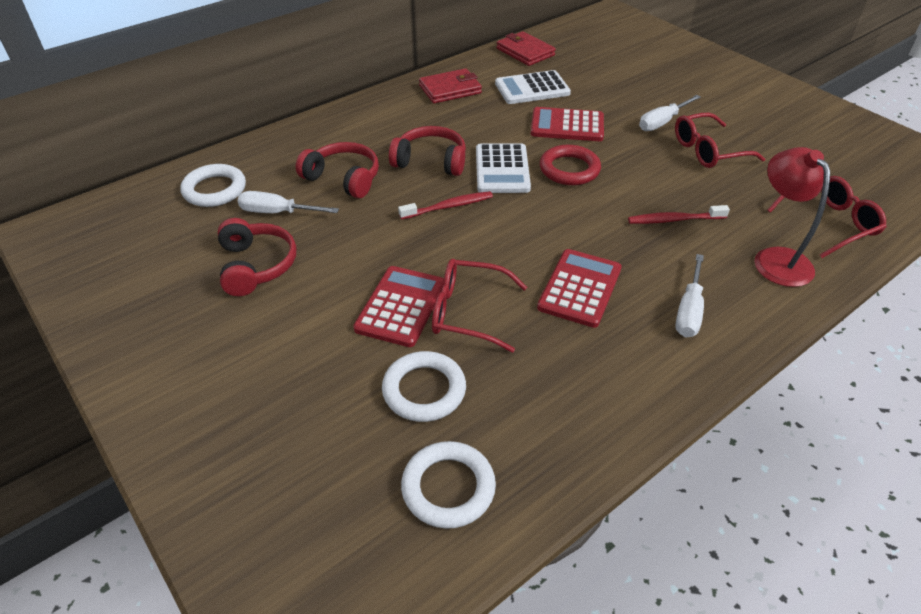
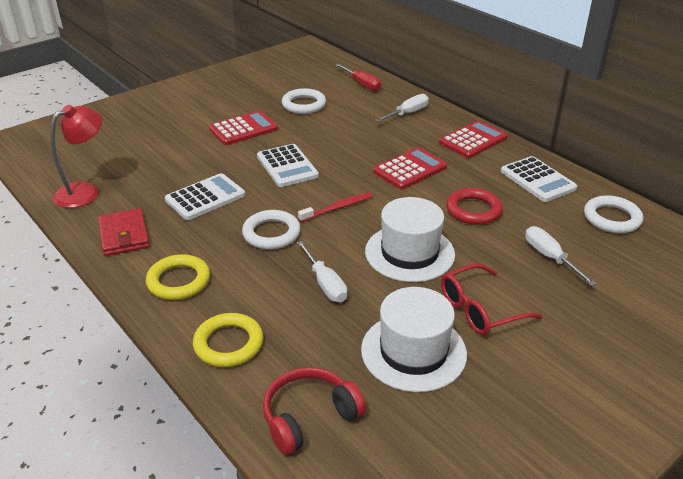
red glasses: [432,259,527,353] [675,113,765,168] [767,176,887,258] = 3 -> [441,263,543,335] = 1
red headphones: [218,218,296,296] [296,142,379,198] [389,126,466,176] = 3 -> [263,367,366,455] = 1
red screwdriver: none = 0 -> [336,64,381,91] = 1
red toothbrush: [398,191,493,220] [628,205,730,224] = 2 -> [298,192,373,222] = 1
red wallet: [419,68,482,104] [496,31,556,66] = 2 -> [98,208,150,256] = 1
white calculator: [476,143,531,193] [495,70,571,104] = 2 -> [165,173,245,220] [257,144,319,187] [501,156,577,202] = 3
white hat: none = 0 -> [361,287,467,392] [365,197,455,282] = 2
yellow ring: none = 0 -> [146,254,210,300] [193,313,263,367] = 2

